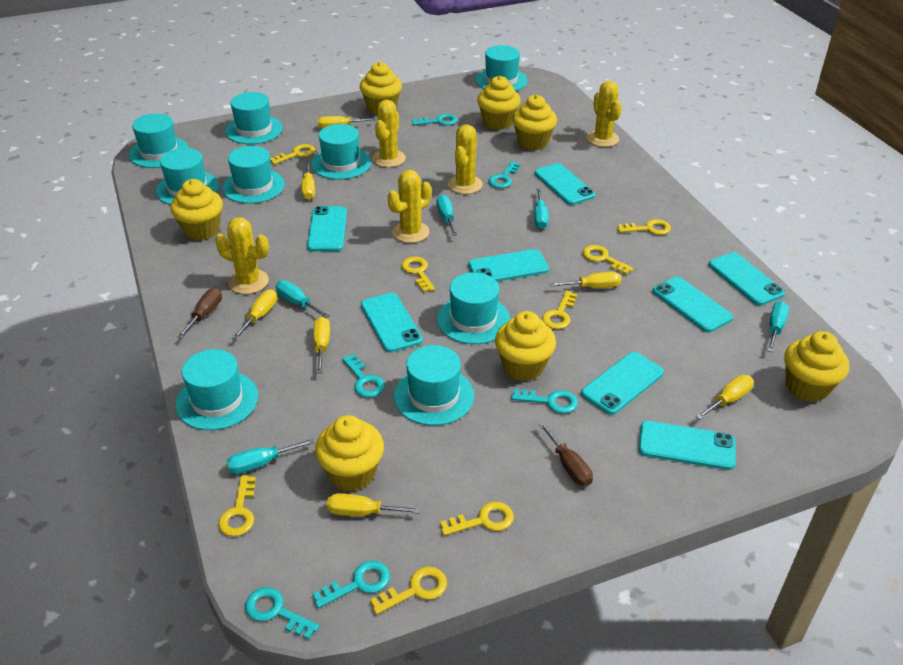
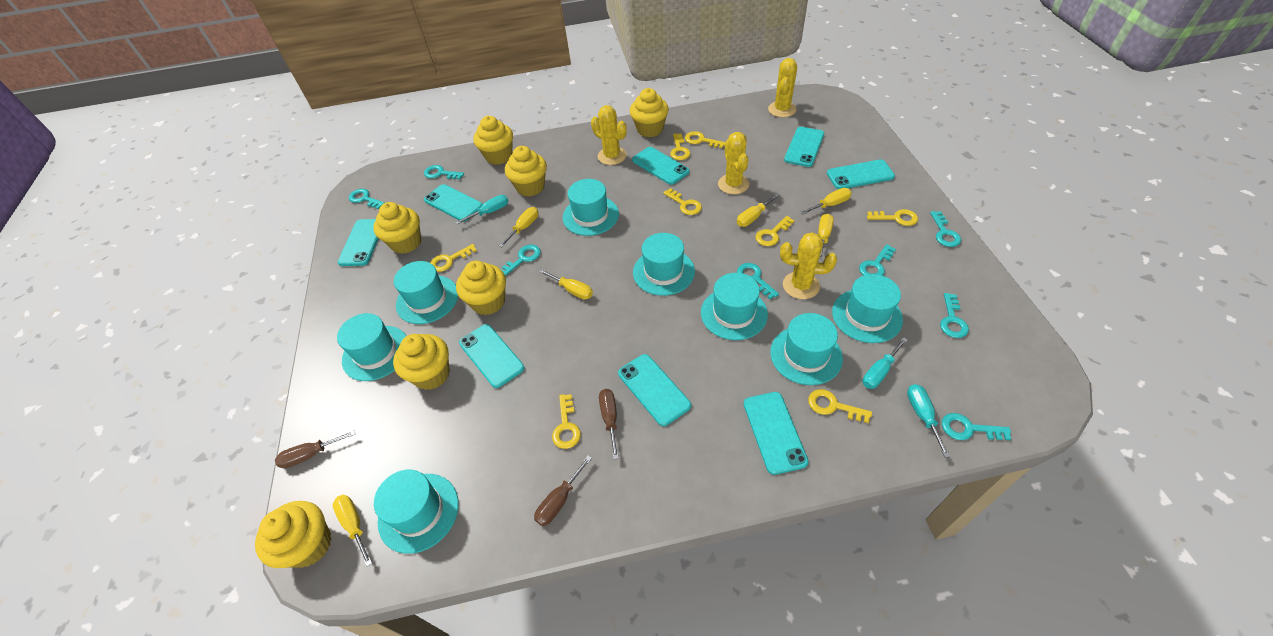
brown screwdriver: [177,288,222,339] [539,422,593,486] = 2 -> [275,430,355,468] [534,456,592,526] [599,389,619,460] = 3
turquoise hat: [129,113,189,168] [156,148,219,205] [176,349,258,430] [222,146,285,204] [225,92,283,144] [311,124,371,180] [394,345,474,426] [437,272,510,344] [475,45,528,91] = 9 -> [337,313,406,381] [374,470,459,554] [394,261,458,324] [563,179,619,236] [633,233,695,296] [701,273,768,340] [770,313,843,385] [832,274,903,343] = 8
turquoise key: [245,587,320,639] [312,560,390,608] [342,354,385,398] [412,114,458,125] [488,161,520,188] [511,389,578,414] = 6 -> [349,189,384,209] [424,165,464,180] [501,245,541,276] [737,263,779,299] [859,244,896,276] [930,211,961,247] [940,293,969,338] [942,413,1011,440] = 8
turquoise screwdriver: [227,439,315,474] [276,280,330,318] [436,195,457,236] [534,188,549,229] [767,301,789,352] = 5 -> [456,195,509,224] [863,337,908,389] [907,384,950,458] = 3
yellow cactus: [215,218,269,294] [372,100,406,167] [387,170,431,243] [448,124,483,194] [587,81,622,147] = 5 -> [591,105,627,165] [718,132,749,194] [768,58,797,117] [780,232,837,299] = 4
yellow screwdriver: [232,289,277,340] [301,162,315,200] [313,317,330,374] [318,116,375,129] [327,493,420,516] [549,272,621,288] [696,375,754,420] = 7 -> [333,495,372,567] [499,207,538,247] [539,269,593,299] [737,193,780,227] [800,188,852,214] [818,214,834,260] = 6

